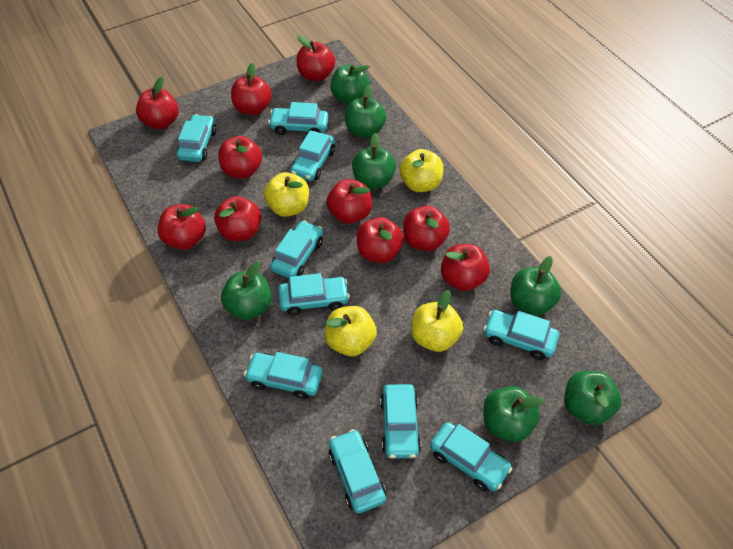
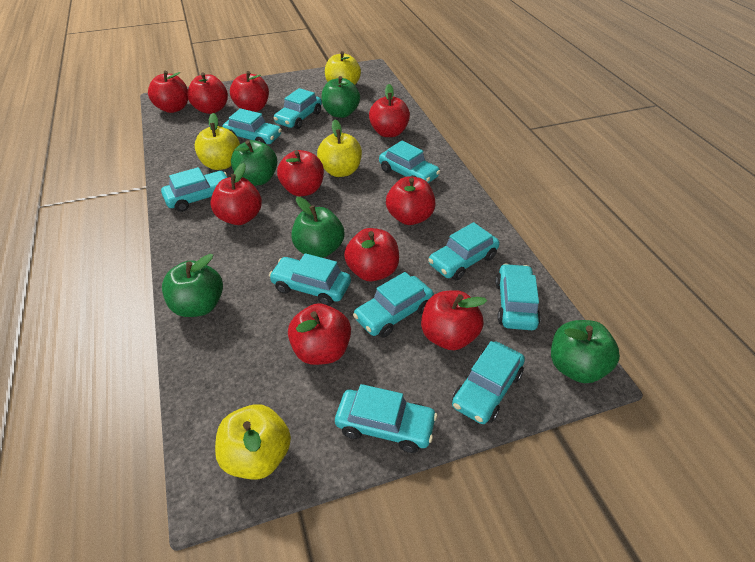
green apple: [221,261,272,320] [331,64,371,104] [345,85,386,138] [352,133,396,189] [483,386,545,442] [510,256,561,315] [564,371,622,425] = 7 -> [162,254,223,317] [231,140,277,186] [291,197,345,258] [321,76,360,118] [551,320,620,383] = 5

